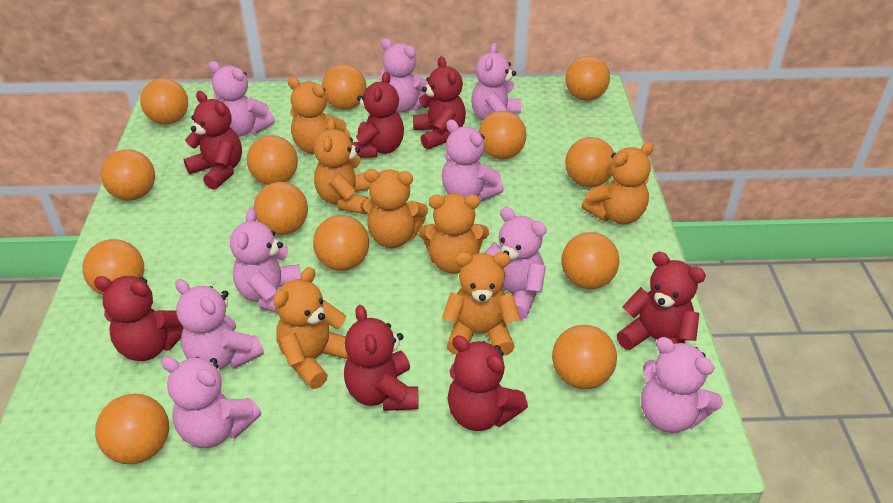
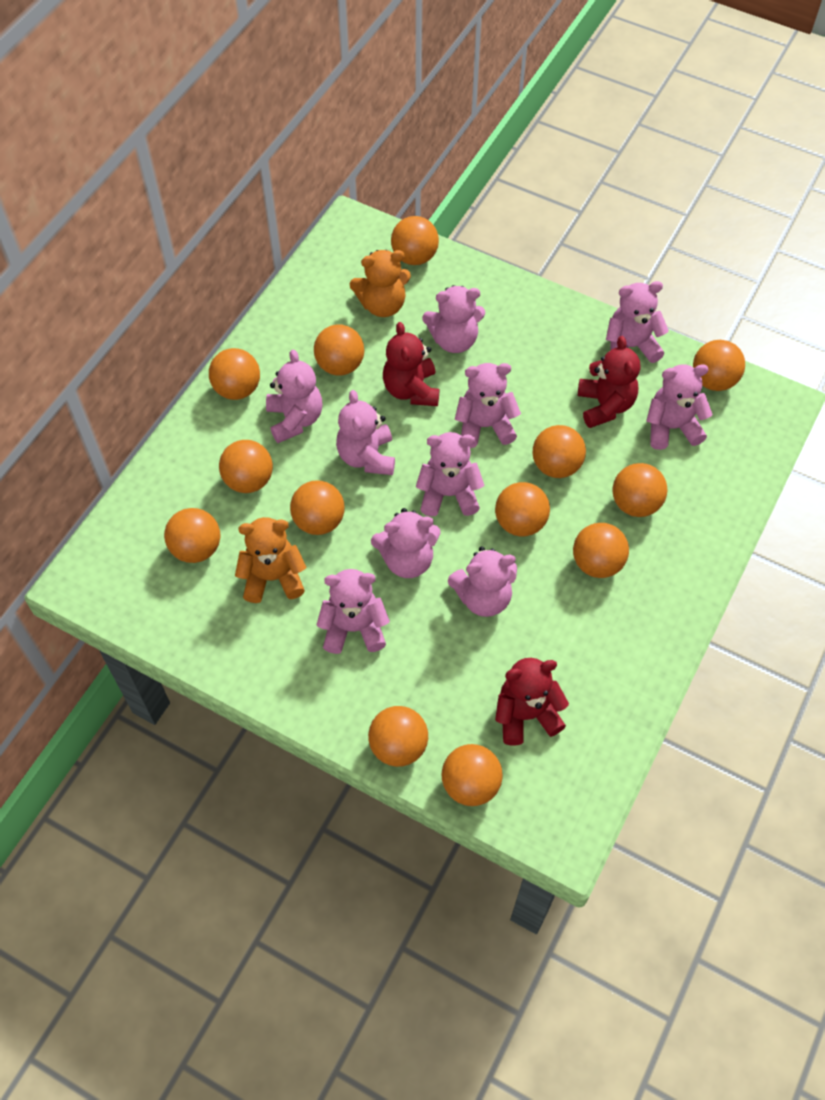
orange teddy bear: [273,267,349,389] [287,77,351,154] [314,118,370,214] [360,169,428,248] [418,193,489,274] [442,252,520,356] [581,142,654,224] = 7 -> [235,517,306,603] [350,250,411,317] = 2
pink teddy bear: [161,356,261,448] [175,279,264,370] [209,61,275,137] [230,208,301,313] [381,38,428,113] [442,119,504,202] [471,43,521,121] [485,207,546,320] [641,337,723,433] = 9 -> [266,349,323,443] [316,569,390,654] [336,390,395,475] [371,508,441,578] [416,432,485,516] [422,285,485,353] [448,547,517,617] [455,363,521,448] [606,281,669,363] [646,364,713,450] = 10
red teddy bear: [94,276,184,361] [183,91,242,190] [344,305,419,411] [352,72,404,158] [413,56,466,150] [447,335,528,431] [617,252,706,354] = 7 -> [383,322,440,406] [495,658,569,745] [578,336,640,428] = 3

